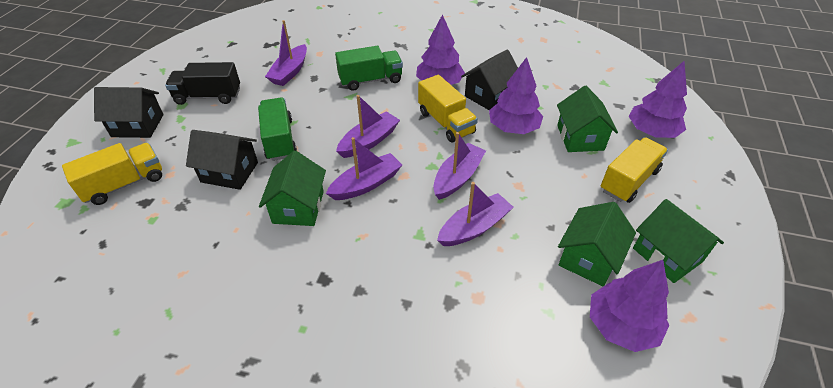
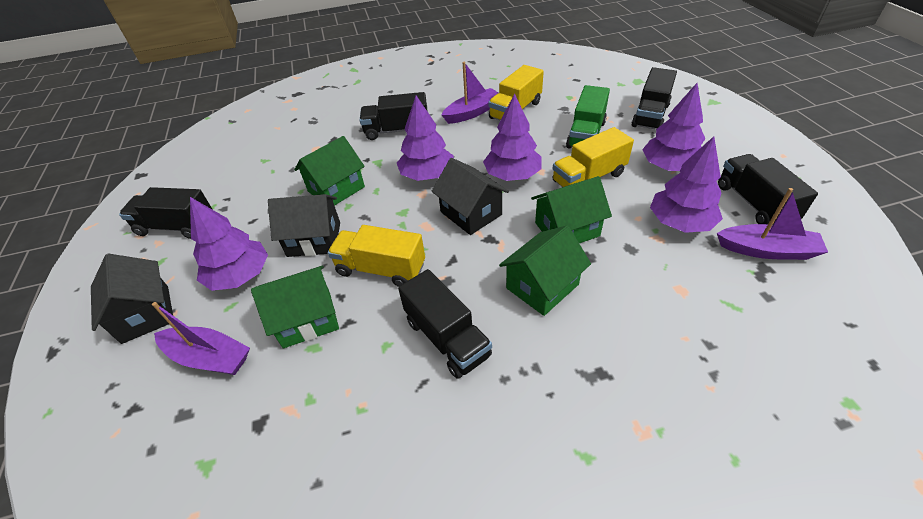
black truck: [165,62,240,105] = 1 -> [119,187,213,239] [359,92,428,140] [398,269,492,379] [632,67,677,129] [718,154,818,225] = 5
green truck: [258,98,297,161] [335,46,403,91] = 2 -> [566,85,610,148] = 1
purple boat: [265,20,307,86] [326,137,402,200] [336,95,400,158] [434,132,486,200] [437,182,513,246] = 5 -> [152,302,250,375] [442,62,499,124] [717,188,828,260] = 3
purple tree: [416,14,465,85] [489,57,543,134] [590,260,669,352] [629,61,687,138] = 4 -> [190,197,268,291] [397,96,454,181] [483,93,541,181] [642,83,705,171] [650,136,723,233] = 5

